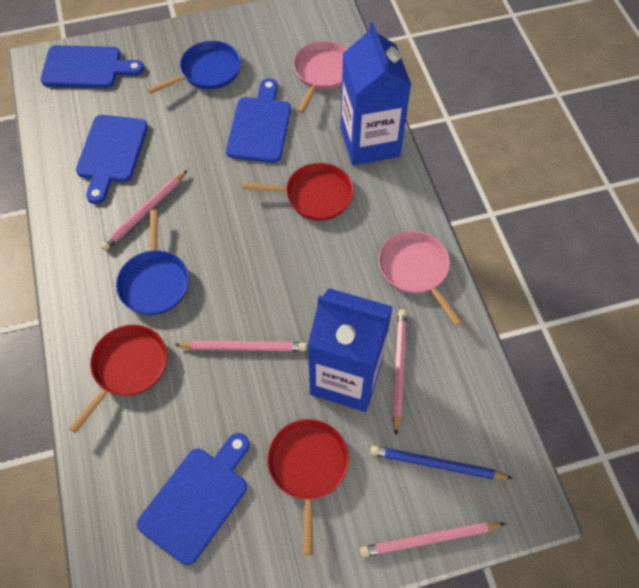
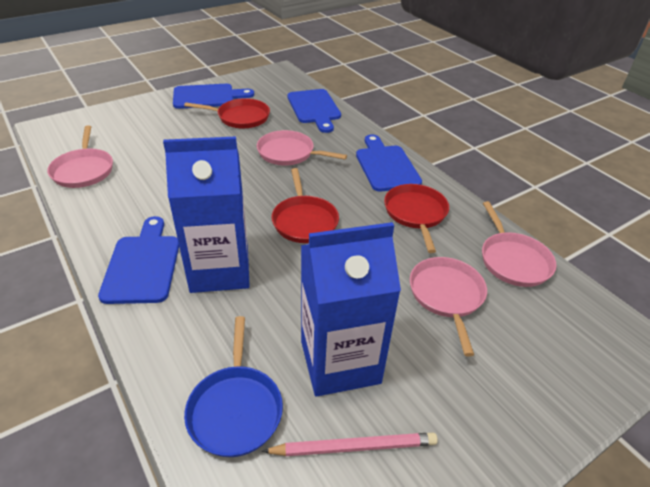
blue pan: [116,210,189,315] [147,41,241,94] = 2 -> [184,316,283,457] = 1
blue pencil: [370,445,512,479] = 1 -> none = 0
pink pan: [293,41,347,113] [378,230,462,326] = 2 -> [47,125,113,188] [257,130,347,165] [410,257,487,356] [482,201,556,287] = 4
pink pencil: [100,170,187,251] [174,340,307,351] [360,522,506,557] [392,309,407,435] = 4 -> [262,432,438,456] = 1

